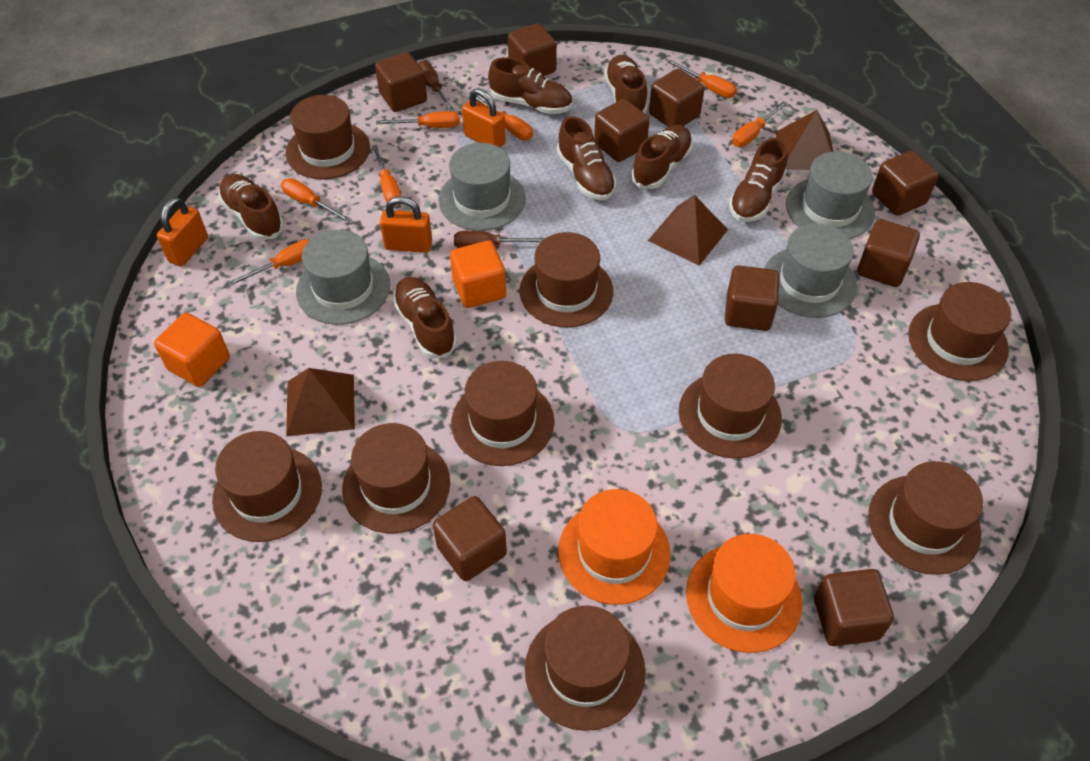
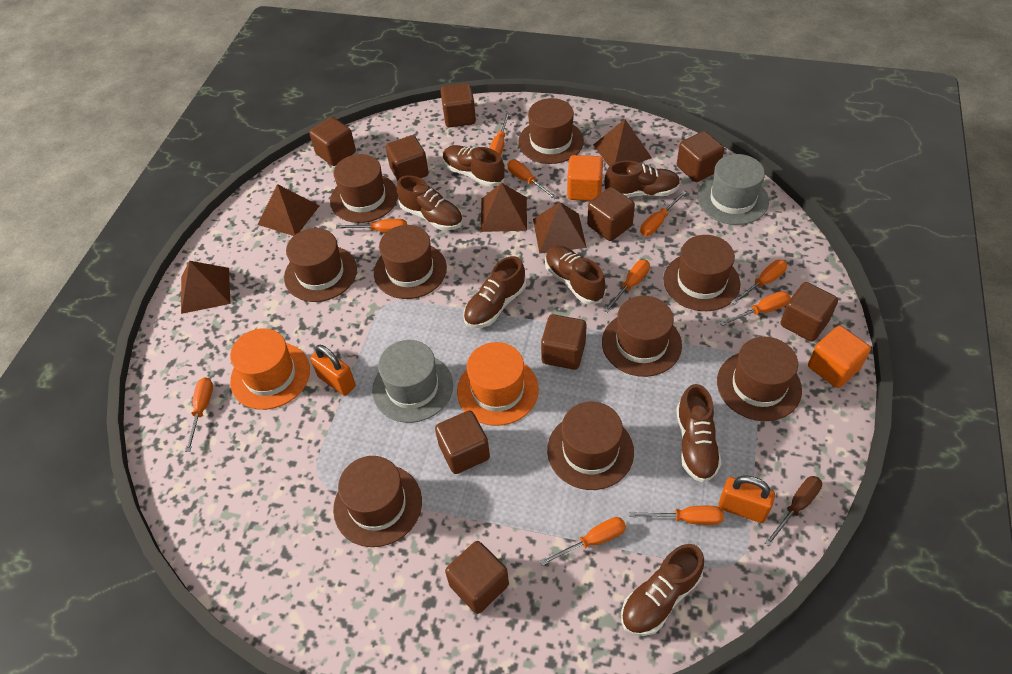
brown pyramid: [286,368,355,436] [648,195,728,266] [775,110,833,170] = 3 -> [181,261,231,314] [257,184,319,236] [481,183,527,232] [533,202,587,254] [593,119,652,166] = 5
brown screwdriver: [418,61,455,111] [454,231,545,248] = 2 -> [765,476,822,546] = 1
grey hat: [296,230,390,325] [438,143,526,231] [764,223,857,318] [786,152,875,239] = 4 -> [372,340,453,423] [697,154,769,225] = 2
orange padlock: [157,197,208,266] [380,196,432,253] [462,88,506,148] = 3 -> [310,345,356,396] [718,476,775,523] = 2
orange screwdriver: [228,239,310,286] [281,178,351,222] [372,145,401,206] [376,111,460,128] [476,96,533,140] [667,59,737,98] [732,101,787,147] = 7 -> [185,377,213,452] [336,219,407,233] [490,113,510,156] [507,160,558,199] [540,517,626,566] [604,260,650,313] [629,506,724,525] [640,191,686,236] [720,291,791,326] [731,260,787,305] = 10

